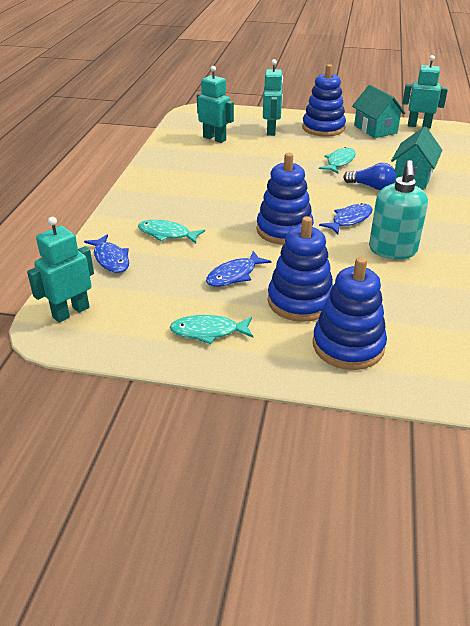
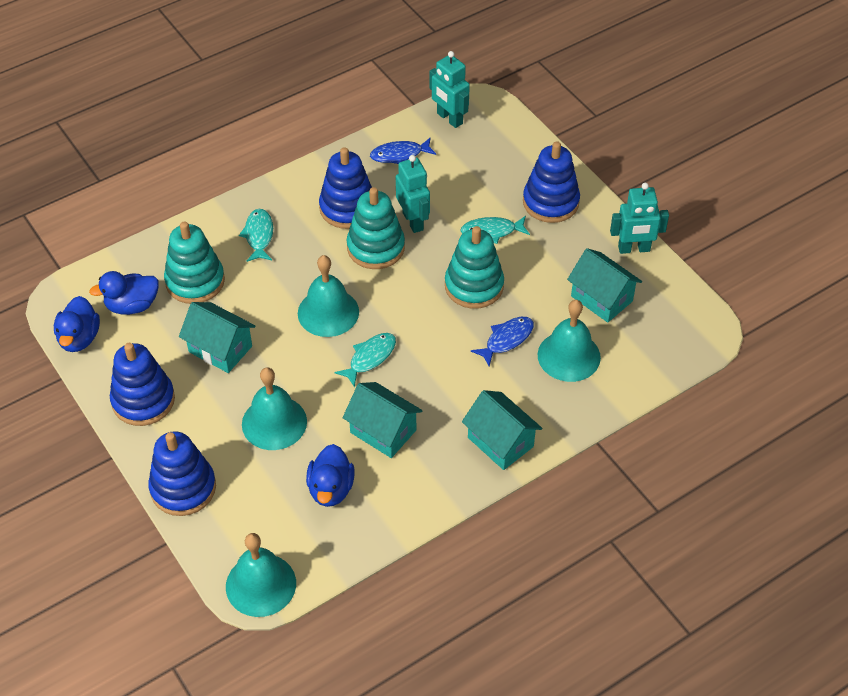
blue duck: none = 0 -> [54,296,100,352] [89,271,159,315] [306,444,355,507] = 3
blue fish: [84,234,129,273] [206,251,271,287] [319,203,373,234] = 3 -> [370,137,436,164] [471,317,534,366] = 2
blue light bulb: [343,163,396,190] = 1 -> none = 0
turquoise bell: none = 0 -> [226,533,296,617] [242,367,307,450] [298,255,359,337] [538,300,601,382] = 4
turquoise house: [352,85,406,138] [391,126,442,189] = 2 -> [179,302,256,373] [343,382,423,458] [462,390,542,470] [567,248,642,323] = 4
turquoise robot: [27,217,94,323] [197,66,234,143] [263,59,283,136] [403,55,448,129] = 4 -> [396,155,430,233] [429,51,470,128] [610,183,669,254] = 3
turquoise soap dispenser: [369,160,428,259] = 1 -> none = 0
turquoise stacking toy: none = 0 -> [164,222,225,304] [347,187,405,269] [445,226,504,309] = 3

